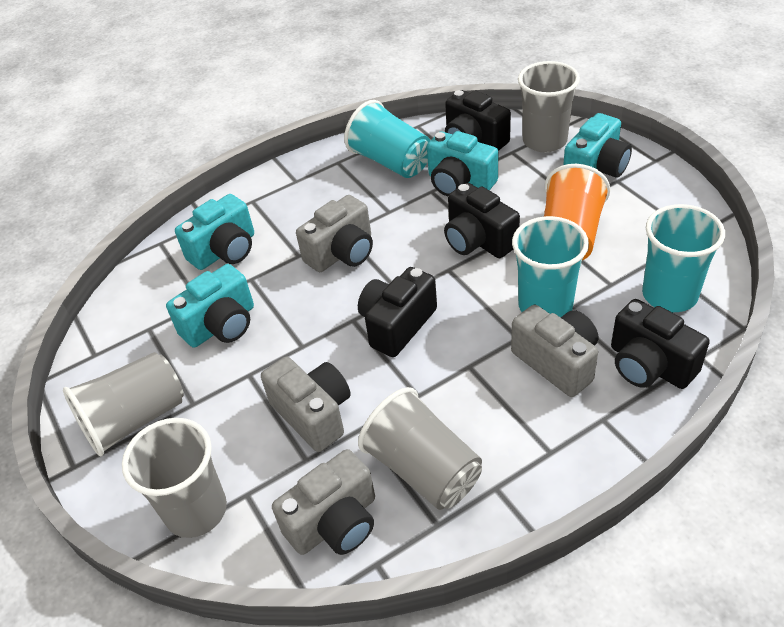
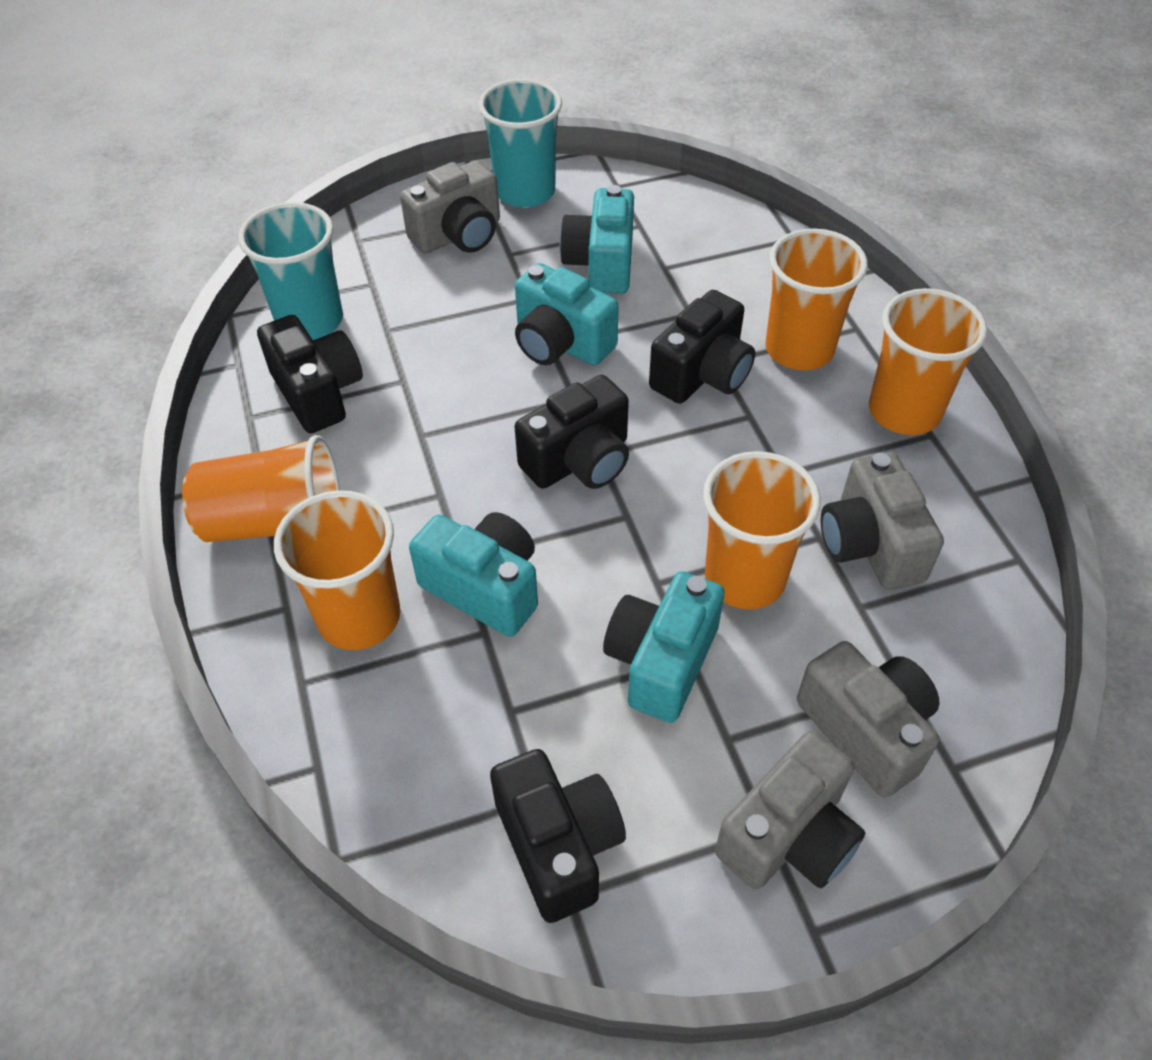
grey cup: [63,352,184,456] [122,418,227,538] [358,387,482,510] [518,61,580,152] = 4 -> none = 0
orange cup: [544,164,610,260] = 1 -> [182,435,340,542] [274,490,400,650] [703,451,821,609] [765,228,868,370] [869,288,987,435] = 5
turquoise cup: [344,100,430,178] [512,216,589,318] [642,204,725,312] = 3 -> [238,202,343,340] [479,79,562,208] = 2

